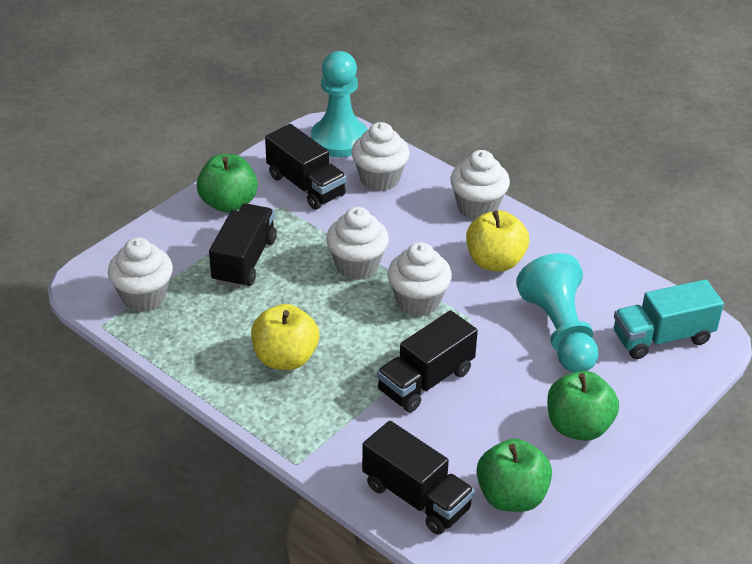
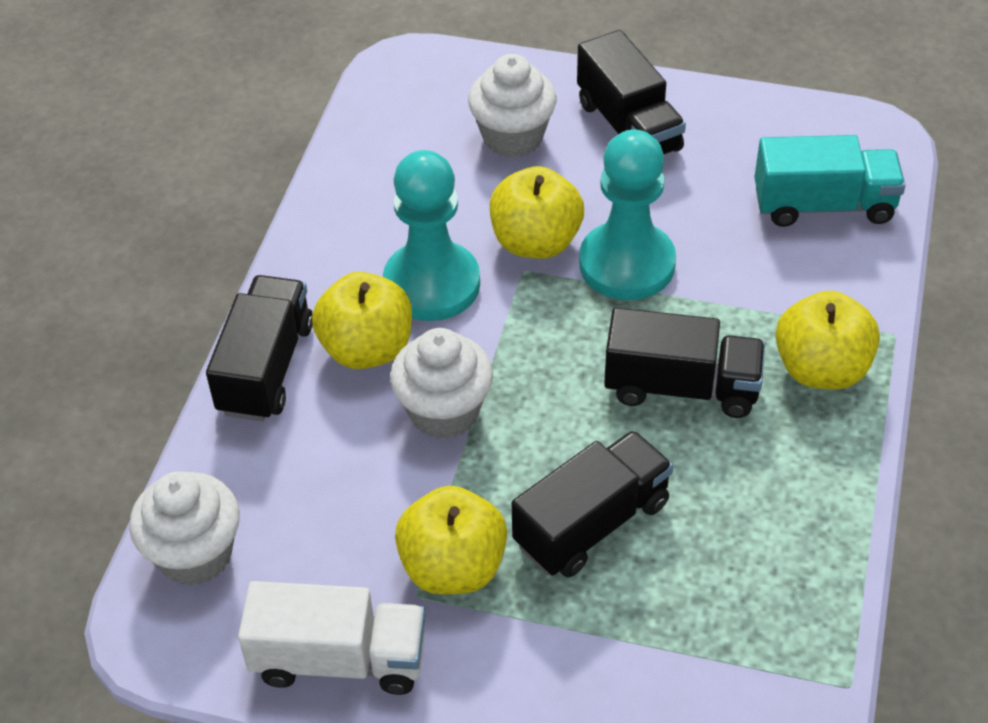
green apple: [197,154,258,213] [476,439,552,512] [547,371,619,441] = 3 -> none = 0
white cupcake: [108,237,173,312] [326,207,389,280] [351,122,410,191] [387,242,452,317] [450,150,510,219] = 5 -> [129,471,240,586] [390,328,493,439] [468,54,557,158] = 3
white truck: none = 0 -> [238,581,425,695] = 1
yellow apple: [251,304,319,370] [466,210,529,272] = 2 -> [312,272,412,369] [395,486,507,595] [490,166,584,259] [775,291,880,389] = 4

